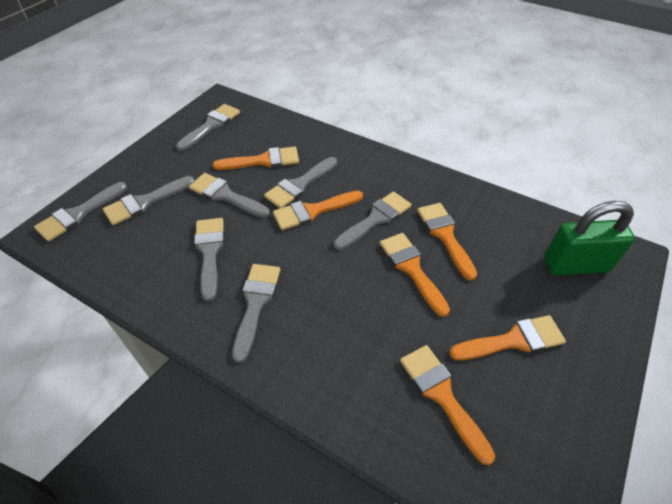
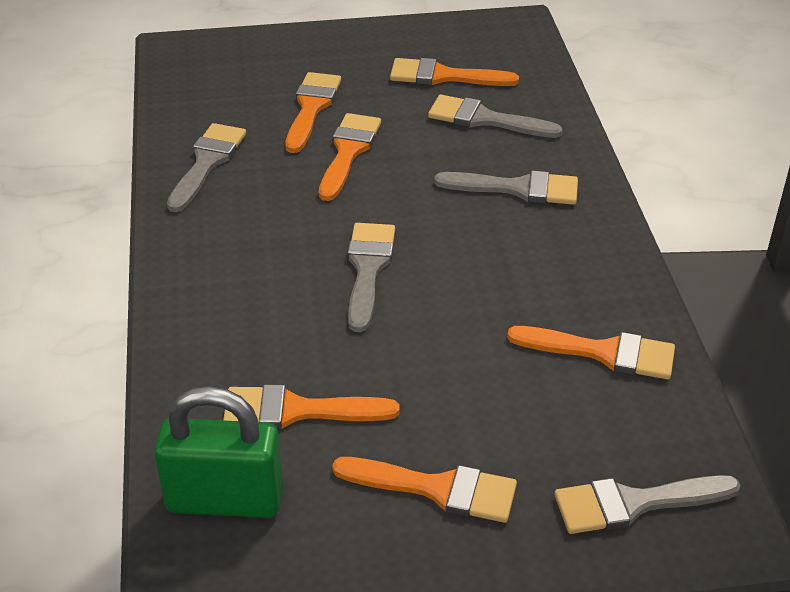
grey brush: [34,182,127,241] [103,176,195,225] [176,104,240,151] [189,173,270,218] [194,218,224,301] [232,264,280,363] [264,157,337,208] [334,191,412,250] = 8 -> [167,123,246,212] [348,223,395,332] [428,95,563,138] [434,170,578,205] [554,475,741,534] = 5

